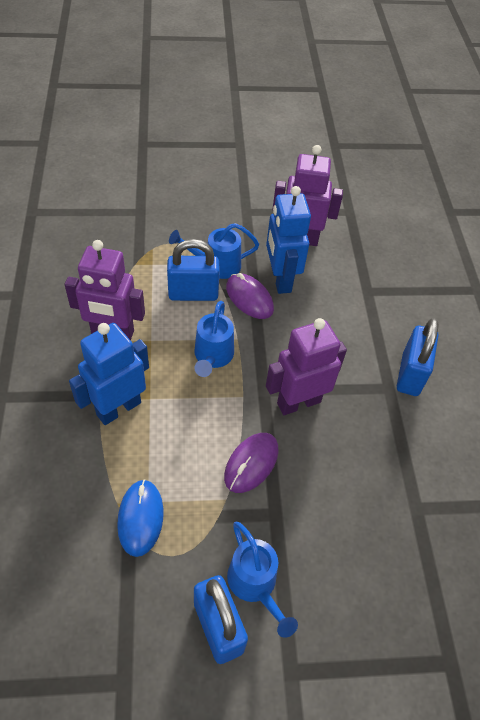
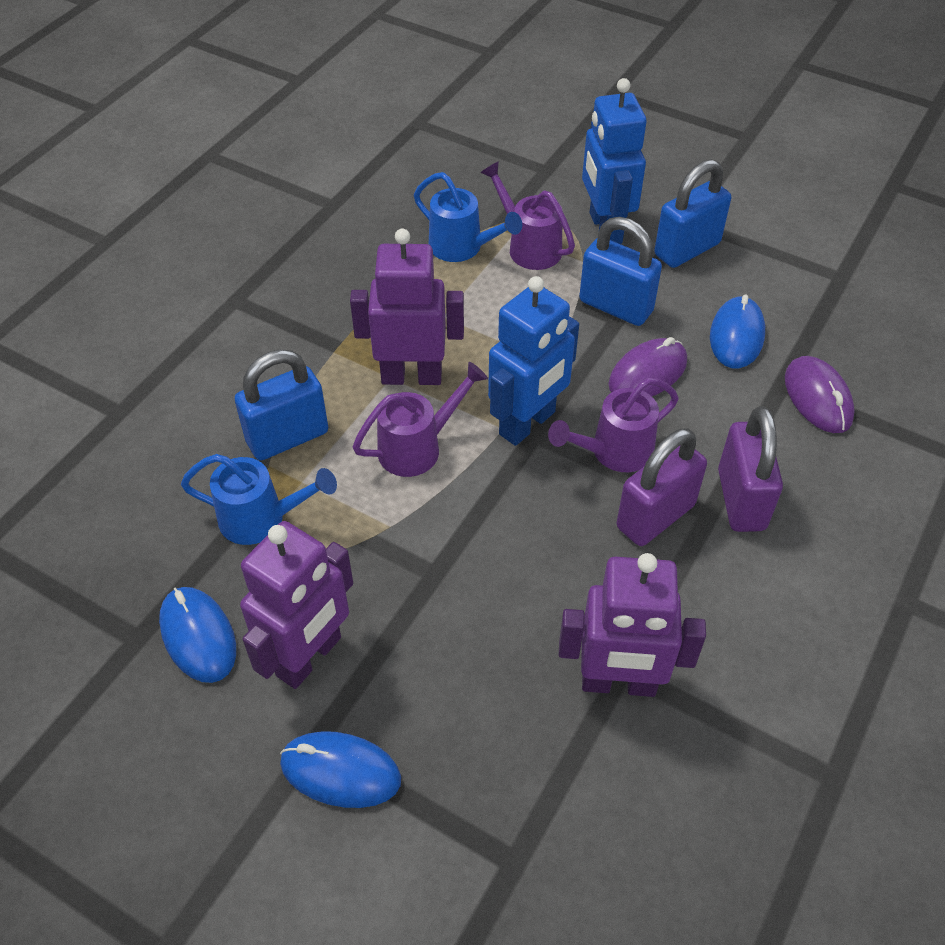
blue mouse: [117,479,164,557] = 1 -> [159,587,236,683] [280,731,401,808] [710,294,765,368] = 3
blue watering can: [169,223,259,279] [194,301,234,377] [227,522,298,638] = 3 -> [181,454,337,545] [414,172,522,262] = 2
purple padlock: none = 0 -> [617,428,707,546] [718,406,783,532] = 2
purple watering can: none = 0 -> [352,362,488,477] [480,161,575,270] [548,378,679,472] = 3

